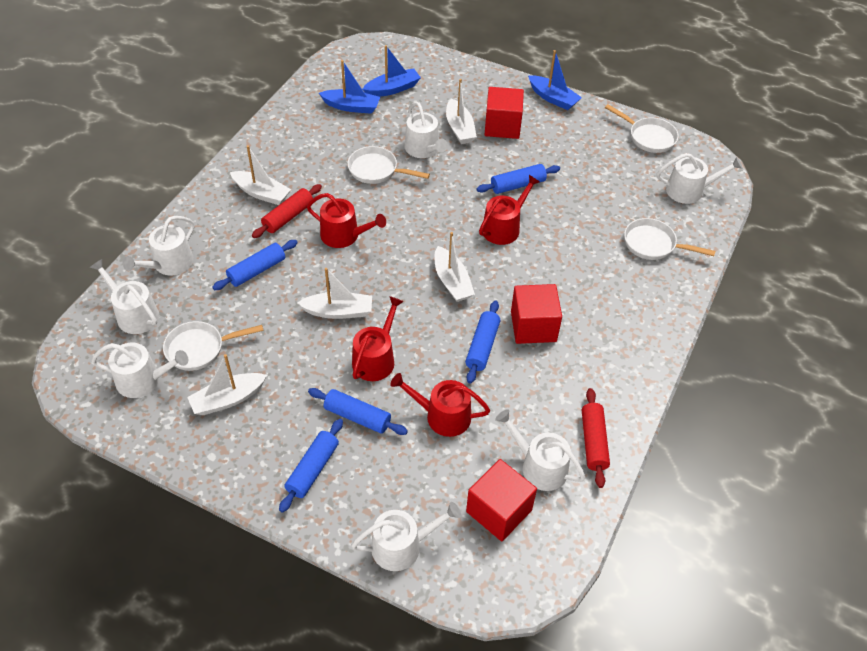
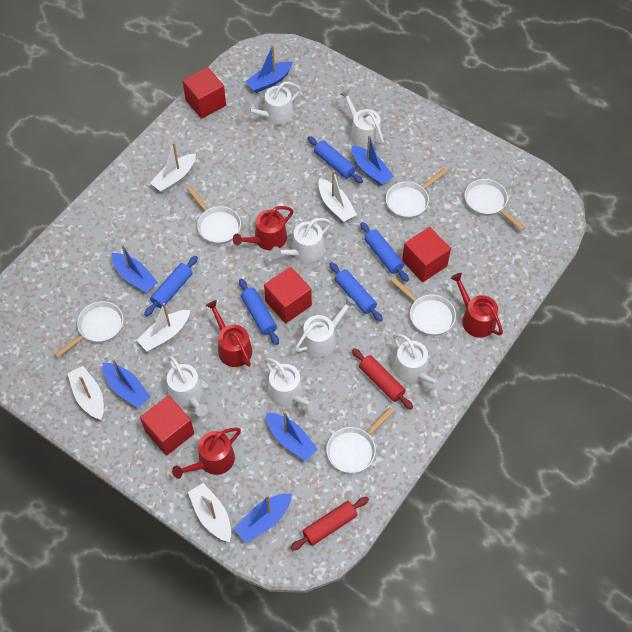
blue boat: [319,60,380,114] [362,45,421,97] [528,50,582,110] = 3 -> [103,359,151,408] [111,244,158,293] [234,493,292,543] [245,45,293,93] [266,411,318,461] [352,135,394,186] = 6
red cube: [466,459,537,541] [484,87,524,139] [511,284,562,344] = 3 -> [140,395,194,456] [183,67,226,119] [264,267,312,324] [402,227,451,282] = 4
white pan: [163,321,264,371] [348,146,430,184] [605,104,679,153] [624,218,716,260] = 4 -> [54,301,124,358] [187,186,241,244] [326,407,394,474] [386,168,448,219] [390,277,456,336] [465,179,526,231] = 6

